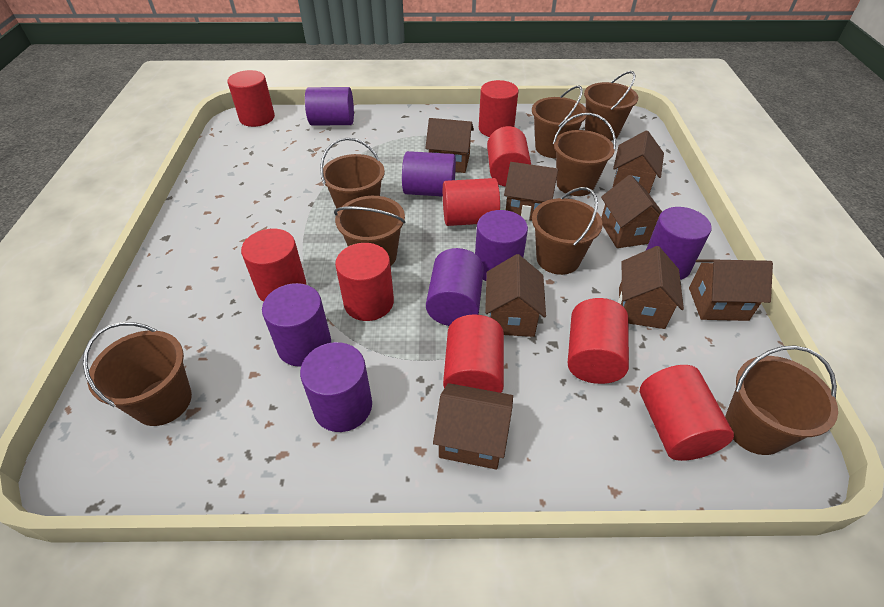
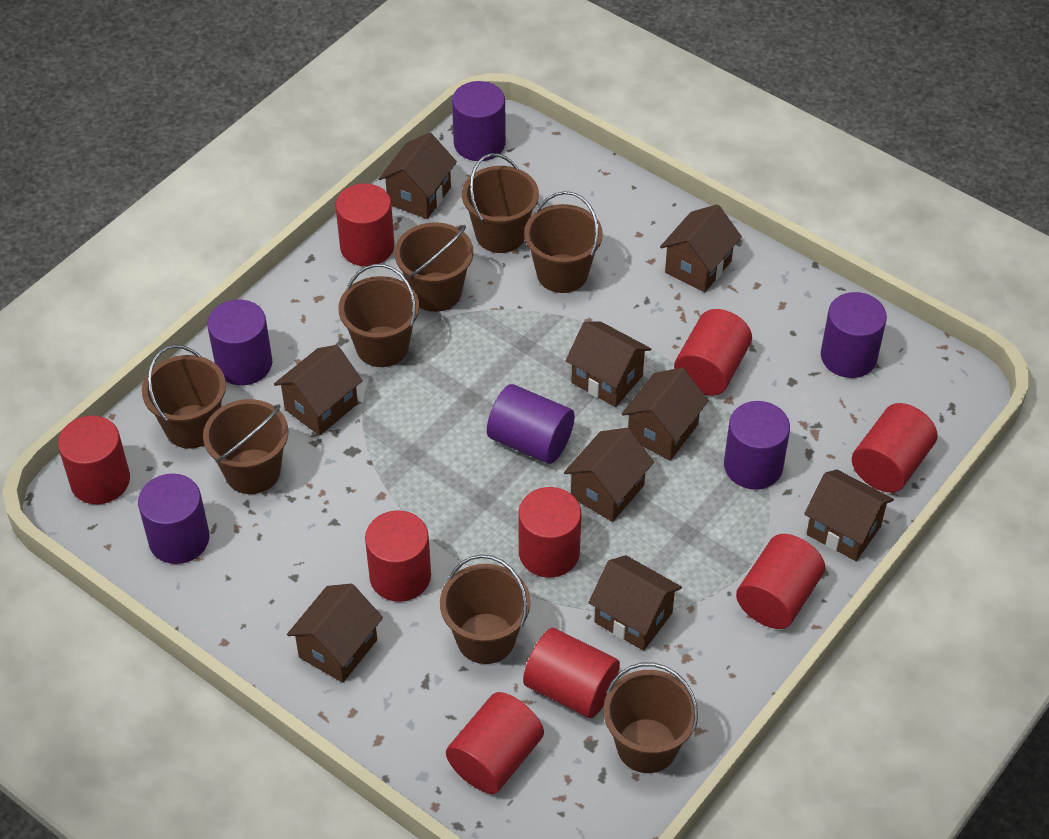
brown house: [425,118,474,173] [433,383,513,470] [485,254,546,337] [504,162,558,221] [601,175,662,248] [612,130,664,194] [618,246,684,329] [689,260,773,321] = 8 -> [274,345,363,436] [287,584,383,683] [379,132,457,219] [564,428,654,522] [565,321,651,407] [588,555,682,651] [622,368,709,461] [660,204,742,293] [804,470,894,561] = 9
purple cylinder: [262,283,331,367] [300,342,372,432] [305,87,354,126] [402,151,456,197] [426,248,484,326] [475,210,528,281] [646,207,712,280] = 7 -> [138,474,210,564] [207,299,272,385] [452,81,506,161] [487,384,575,464] [724,401,790,489] [821,292,887,378] = 6

